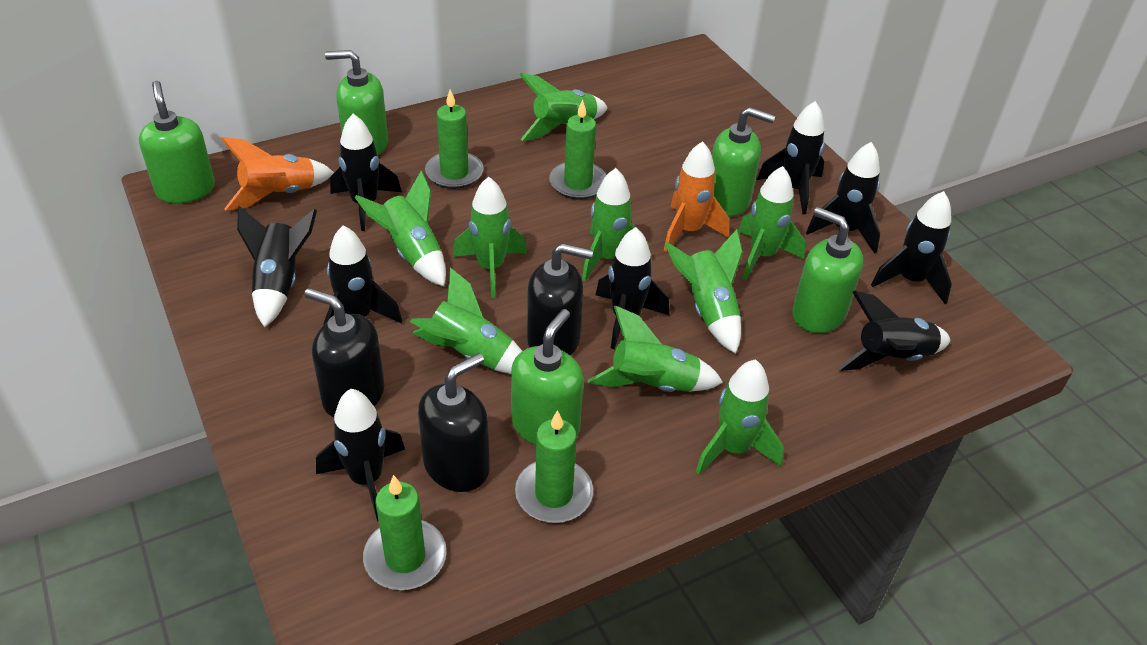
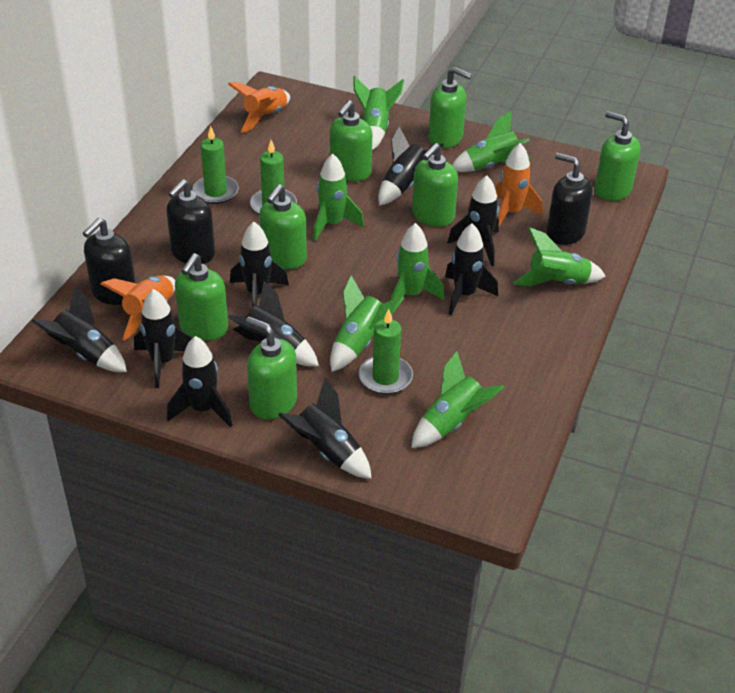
green candle: [363,475,446,590] [425,89,484,189] [515,410,593,523] [549,100,606,199] = 4 -> [192,126,239,204] [250,140,297,214] [359,309,413,394] = 3
green rocket: [354,171,446,286] [410,268,522,374] [453,177,527,298] [520,73,608,141] [582,168,649,282] [588,305,723,392] [665,229,743,354] [696,359,784,475] [738,166,805,280] = 9 -> [313,154,364,241] [330,275,404,372] [353,76,404,150] [391,223,445,300] [411,351,504,448] [452,111,531,172] [513,227,606,286] = 7
green soap dispenser: [139,81,215,204] [325,50,388,156] [511,309,583,445] [712,107,775,217] [792,207,863,333] = 5 -> [175,253,228,341] [246,317,297,420] [259,184,307,269] [330,100,372,182] [412,143,458,227] [428,67,472,148] [594,111,640,201] = 7
orange rocket: [221,137,334,211] [663,141,729,252] = 2 -> [101,275,175,341] [228,82,290,133] [495,143,542,227] = 3

